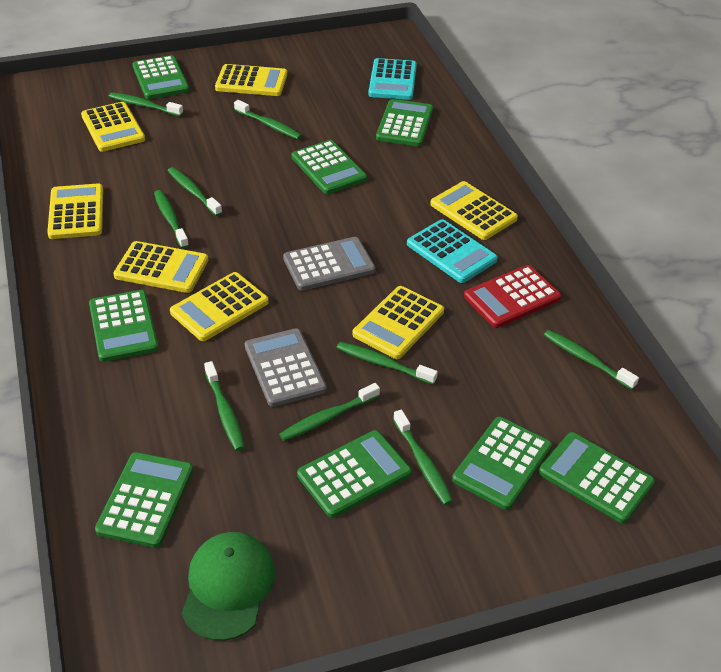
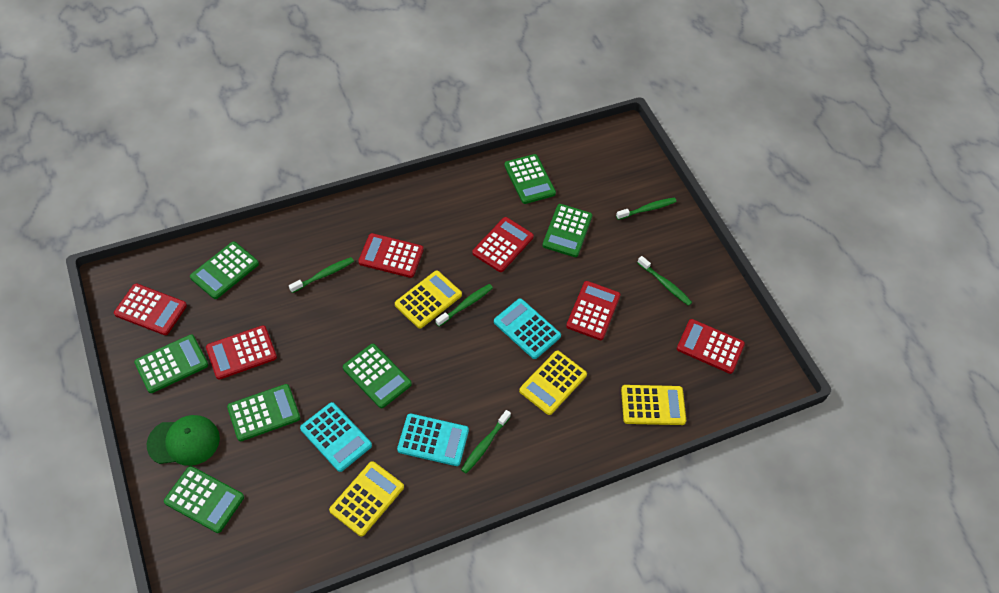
green calculator: [89,290,159,362] [95,452,193,548] [132,55,189,99] [292,140,367,194] [297,430,411,518] [376,99,433,147] [452,417,552,510] [539,432,655,523] = 8 -> [134,335,208,393] [164,466,244,533] [190,242,259,299] [227,384,300,441] [343,344,412,408] [504,154,556,204] [542,204,592,257] = 7
green toothbrush: [109,93,183,116] [154,190,189,249] [168,167,222,216] [204,361,245,451] [234,100,302,140] [279,383,380,441] [337,342,438,385] [393,409,453,505] [544,330,639,390] = 9 -> [289,257,354,293] [435,284,493,327] [461,410,511,473] [616,197,677,220] [637,256,692,306] = 5
grey calculator: [245,328,327,407] [283,237,375,291] = 2 -> none = 0
red calculator: [464,265,561,328] = 1 -> [114,283,187,335] [206,325,277,380] [358,233,424,278] [472,217,534,272] [566,281,621,340] [677,319,745,374] = 6
turquoise calculator: [368,58,417,100] [407,219,498,283] = 2 -> [300,402,372,472] [397,413,469,466] [494,299,561,359] = 3
yellow calculator: [47,183,103,239] [81,102,145,152] [113,241,208,293] [170,272,269,341] [215,64,287,96] [352,286,444,359] [430,181,518,240] = 7 -> [329,461,404,536] [395,271,462,328] [519,351,587,415] [621,385,686,425] = 4

